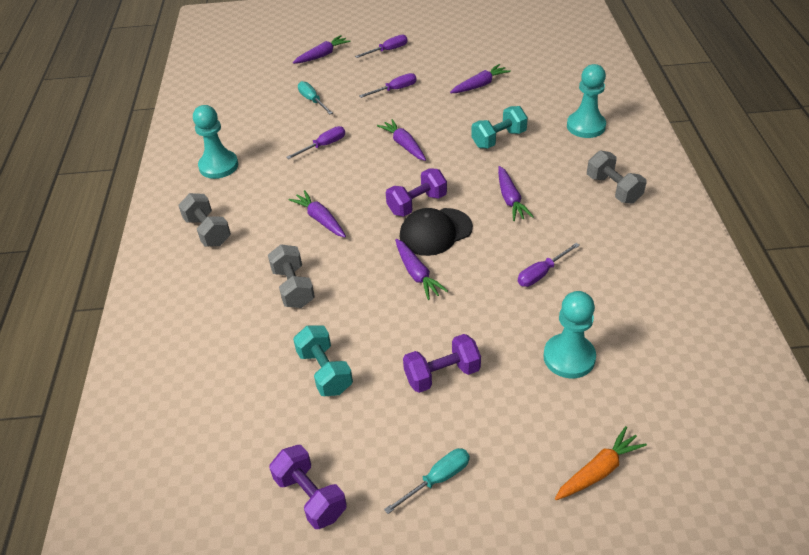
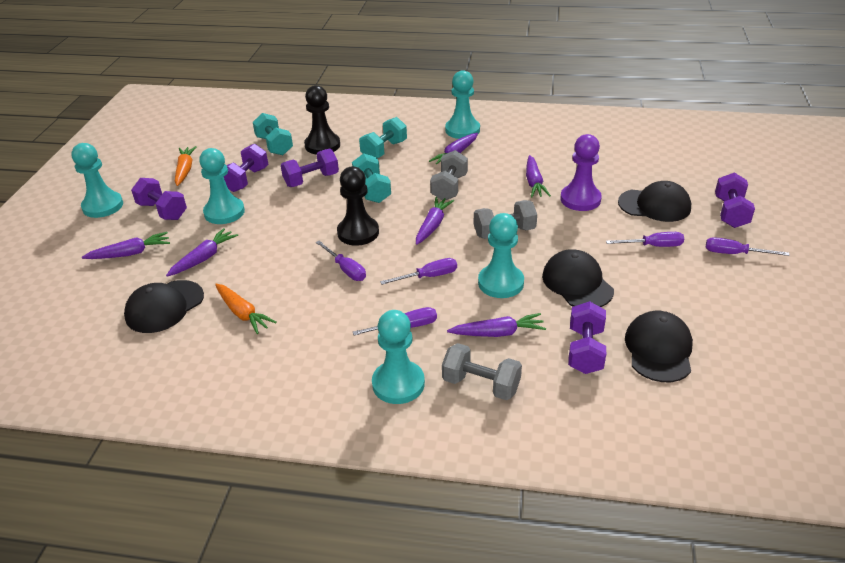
black cap: [399,208,473,256] = 1 -> [124,280,204,333] [542,249,614,307] [618,181,691,222] [625,311,693,382] = 4
black pawn: none = 0 -> [304,85,340,155] [337,167,379,246] = 2
orange carrot: [555,426,647,500] = 1 -> [175,146,197,186] [215,284,277,334] = 2
purple dumbbell: [269,445,347,529] [386,168,447,217] [403,334,481,393] = 3 -> [131,178,187,220] [224,144,269,192] [281,148,339,187] [568,301,606,374] [715,173,755,228] = 5
purple pawn: none = 0 -> [560,134,602,211] = 1
purple screwdriver: [286,126,345,159] [355,35,408,58] [359,73,417,98] [518,243,580,287] = 4 -> [316,240,366,281] [353,307,437,336] [380,258,457,285] [606,232,684,247] [706,237,790,256] = 5
turquoise dumbbell: [293,325,353,396] [471,106,528,148] = 2 -> [253,113,293,155] [352,153,391,203] [359,117,407,158] = 3
turquoise pawn: [193,105,238,179] [543,291,596,378] [567,64,606,138] = 3 -> [72,143,123,218] [199,148,245,224] [372,310,425,404] [445,70,480,139] [478,213,524,298] = 5
turquoise screwdriver: [298,81,333,114] [384,448,470,514] = 2 -> none = 0

